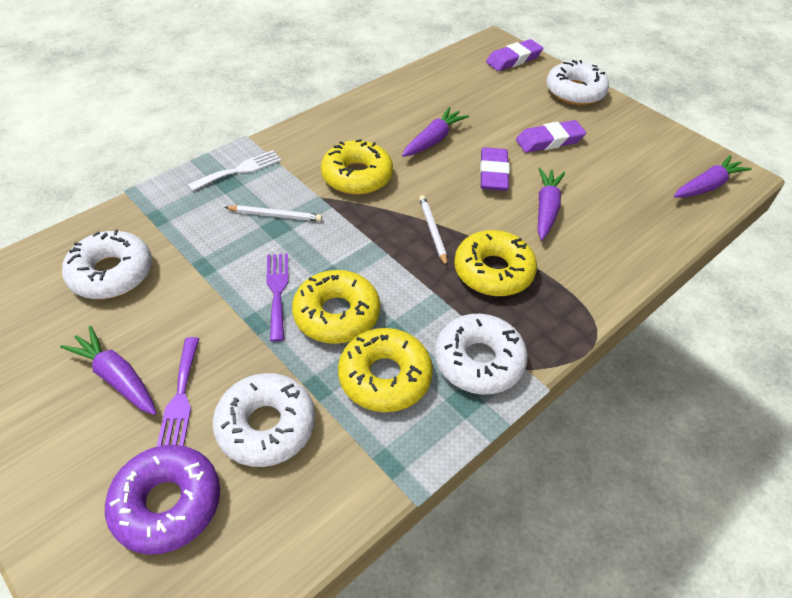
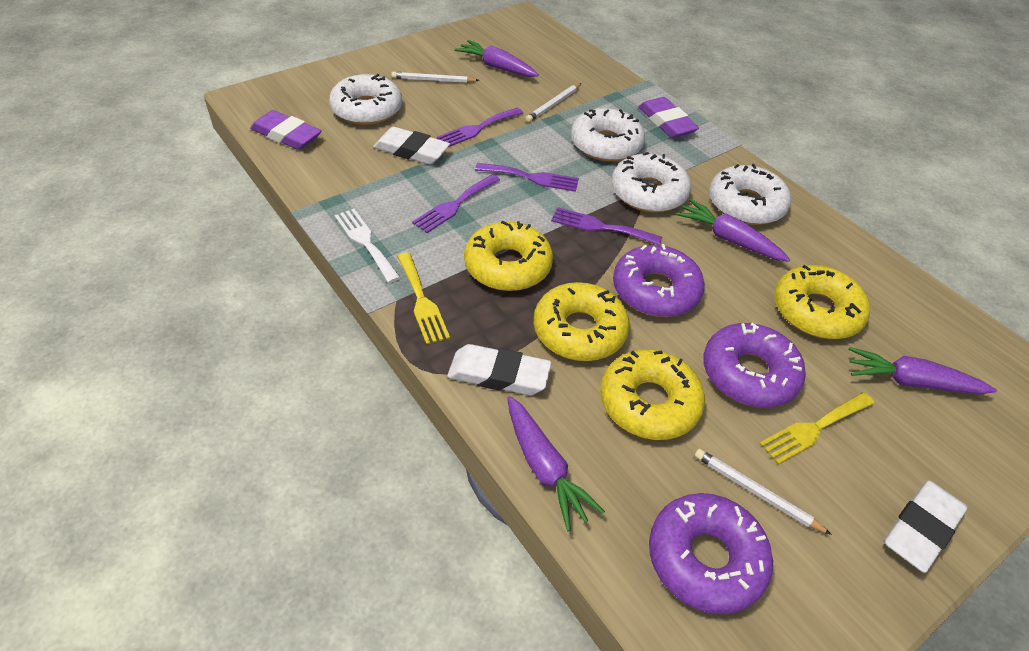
purple donut: [105,445,220,555] = 1 -> [613,244,705,317] [649,493,773,614] [703,323,806,408] = 3
purple eraser: [480,147,510,191] [486,39,543,71] [516,120,586,153] = 3 -> [250,110,322,150] [639,97,699,138] = 2
purple fork: [157,337,199,447] [266,253,288,342] = 2 -> [412,174,500,233] [437,107,523,147] [475,163,579,192] [551,207,662,245] = 4
white eraser: none = 0 -> [373,127,450,165] [447,344,552,395] [884,480,968,573] = 3
white pencil: [224,205,322,221] [419,195,448,267] = 2 -> [391,72,480,83] [525,83,581,122] [694,449,832,535] = 3
yellow fork: none = 0 -> [397,252,450,345] [759,392,875,465] = 2

